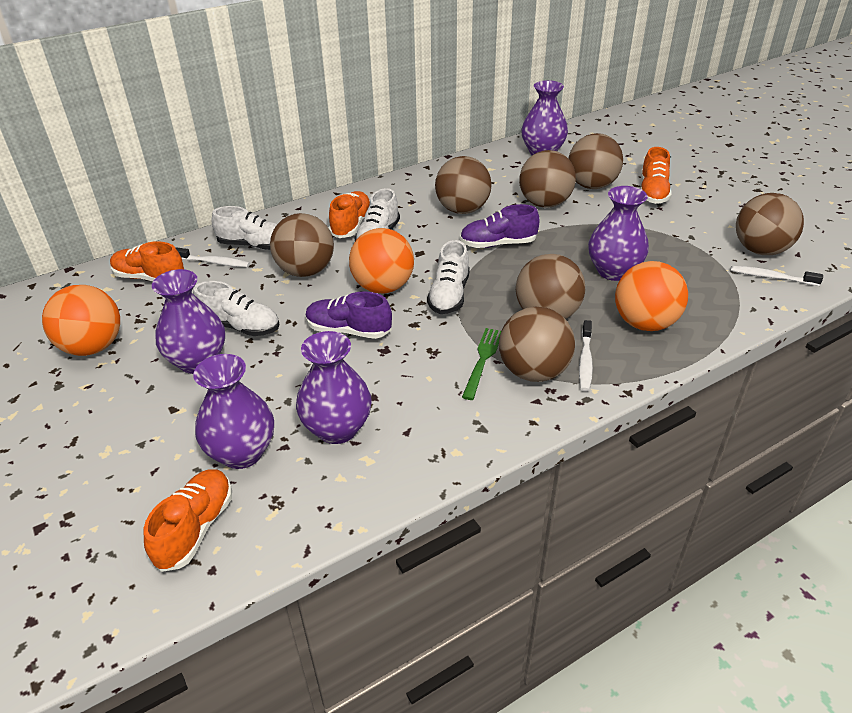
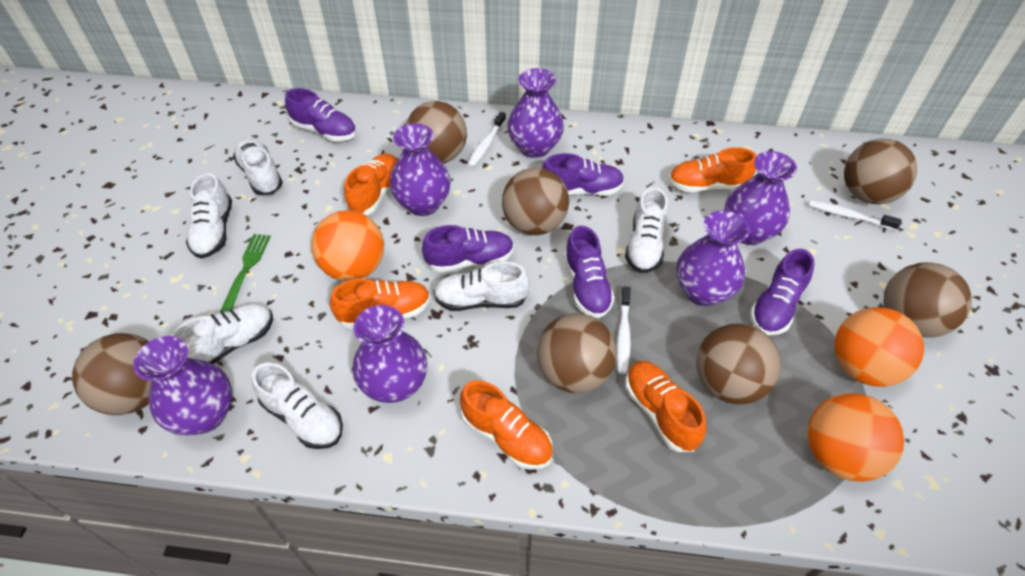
orange shoe: [110,241,184,282] [144,469,232,572] [329,191,370,238] [641,147,672,204] = 4 -> [330,279,431,329] [344,153,397,215] [460,380,553,470] [625,361,706,452] [669,147,757,192] = 5
purple shoe: [305,291,392,339] [460,204,539,248] = 2 -> [285,88,356,141] [422,225,514,272] [542,153,624,195] [564,226,615,318] [750,249,814,335] = 5
purple vase: [152,269,225,374] [193,354,274,469] [296,331,372,444] [521,80,568,155] [588,186,649,281] = 5 -> [133,336,232,435] [353,305,428,403] [390,123,451,216] [507,68,564,158] [676,211,750,306] [725,151,797,245] = 6
white shoe: [193,281,279,336] [212,206,277,250] [354,188,400,241] [427,240,470,314] = 4 -> [170,304,273,364] [186,173,232,259] [233,138,283,195] [252,362,343,449] [433,261,530,311] [625,187,668,273] = 6

